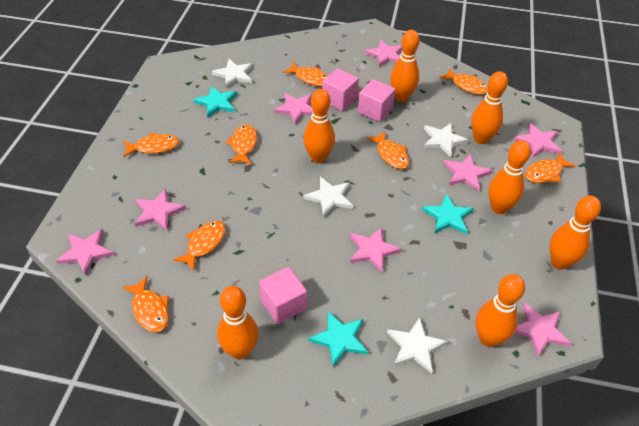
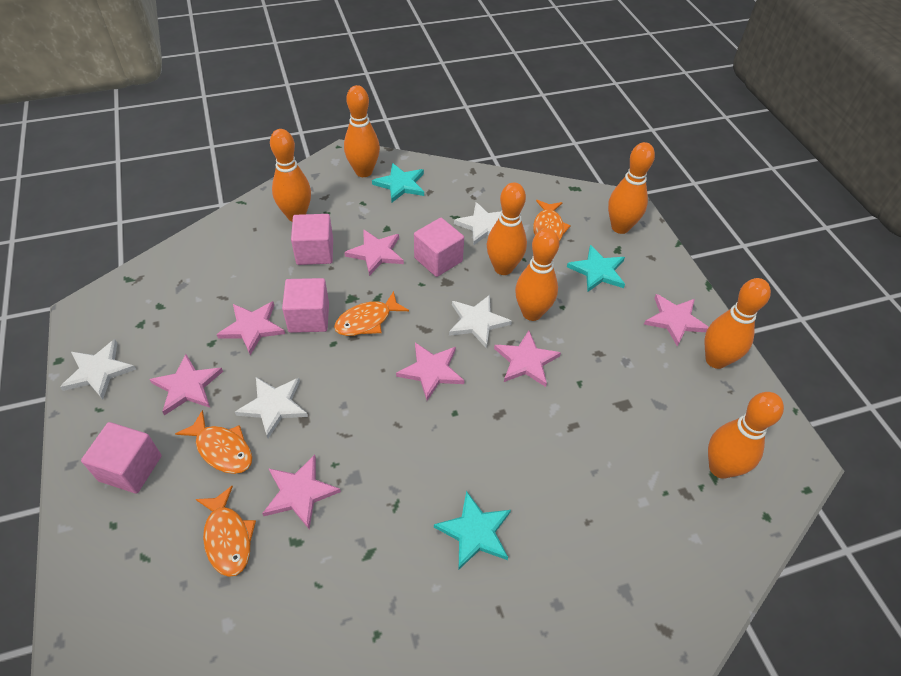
orange fish: [122,276,169,332] [123,133,179,157] [173,221,226,271] [226,124,257,165] [282,62,328,86] [366,131,409,169] [439,68,488,95] [525,152,576,183] = 8 -> [175,410,252,474] [195,486,256,577] [334,291,409,336] [533,200,571,241] = 4
pink cube: [259,267,307,324] [322,68,359,111] [358,79,395,122] = 3 -> [81,422,161,494] [282,278,329,333] [291,214,333,265] [414,218,464,277] = 4
pink star: [56,229,114,275] [135,189,186,230] [274,93,313,125] [350,227,402,272] [365,40,402,67] [443,154,492,192] [514,123,561,158] [515,303,572,357] = 8 -> [149,354,223,416] [217,301,285,355] [262,455,341,529] [344,230,404,276] [396,343,465,400] [494,330,561,387] [644,294,709,347] = 7

